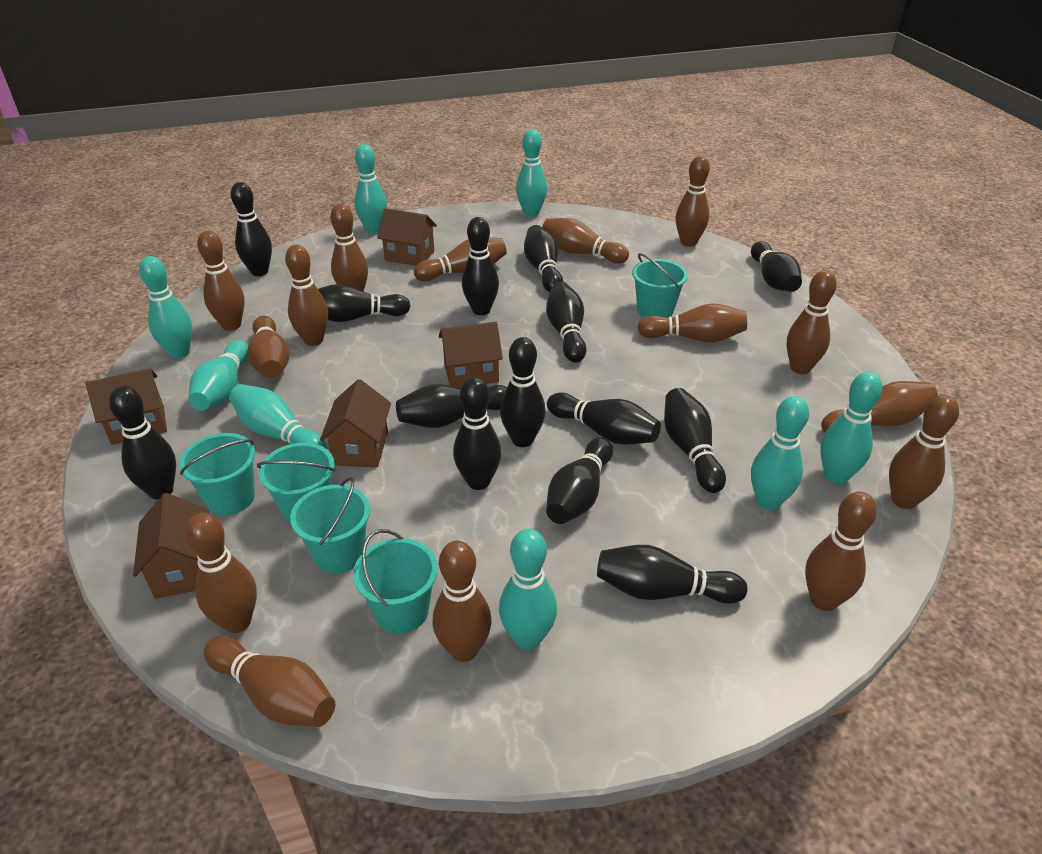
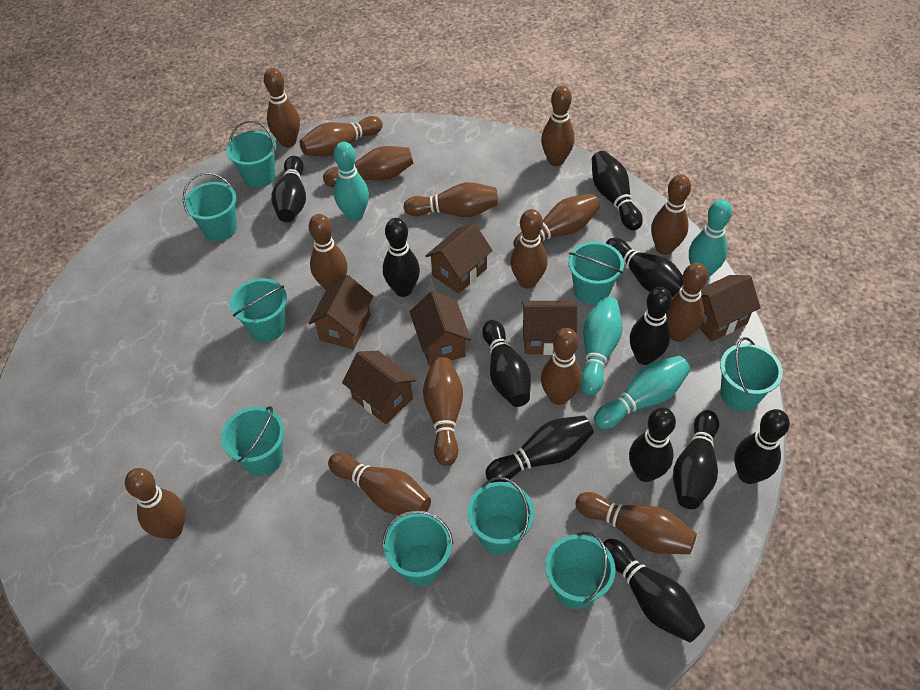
black bowling pin: [109,386,176,499] [231,182,272,276] [318,284,411,322] [396,384,507,428] [453,377,501,490] [462,217,499,315] [500,337,546,447] [524,225,563,292] [546,282,587,363] [546,437,613,524] [547,392,661,445] [597,545,747,604] [664,388,726,493] [751,241,802,292] = 14 -> [271,156,306,222] [383,218,420,297] [482,320,531,407] [485,415,594,483] [592,151,643,230] [603,539,705,642] [606,238,683,297] [629,407,676,482] [630,287,672,365] [673,410,719,509] [734,409,790,484] = 11
brown house: [86,368,167,445] [133,493,209,599] [320,379,391,467] [377,208,437,266] [439,322,503,388] = 5 -> [309,275,373,349] [342,351,417,424] [410,291,471,366] [425,223,493,294] [522,301,577,355] [699,275,761,341] = 6
turquoise bowling pin: [139,256,192,359] [188,340,248,410] [229,384,327,449] [355,144,387,234] [499,529,557,650] [516,129,547,217] [751,396,809,510] [820,372,882,484] = 8 -> [334,142,369,221] [580,296,623,395] [594,356,690,429] [689,199,732,278] = 4
turquoise bucket: [179,433,255,515] [257,443,335,524] [290,477,370,574] [353,529,438,634] [632,253,688,318] = 5 -> [183,172,237,241] [221,406,284,476] [226,120,276,188] [230,278,287,342] [382,510,453,586] [467,477,534,554] [545,532,616,609] [568,241,624,304] [720,337,783,411] = 9

